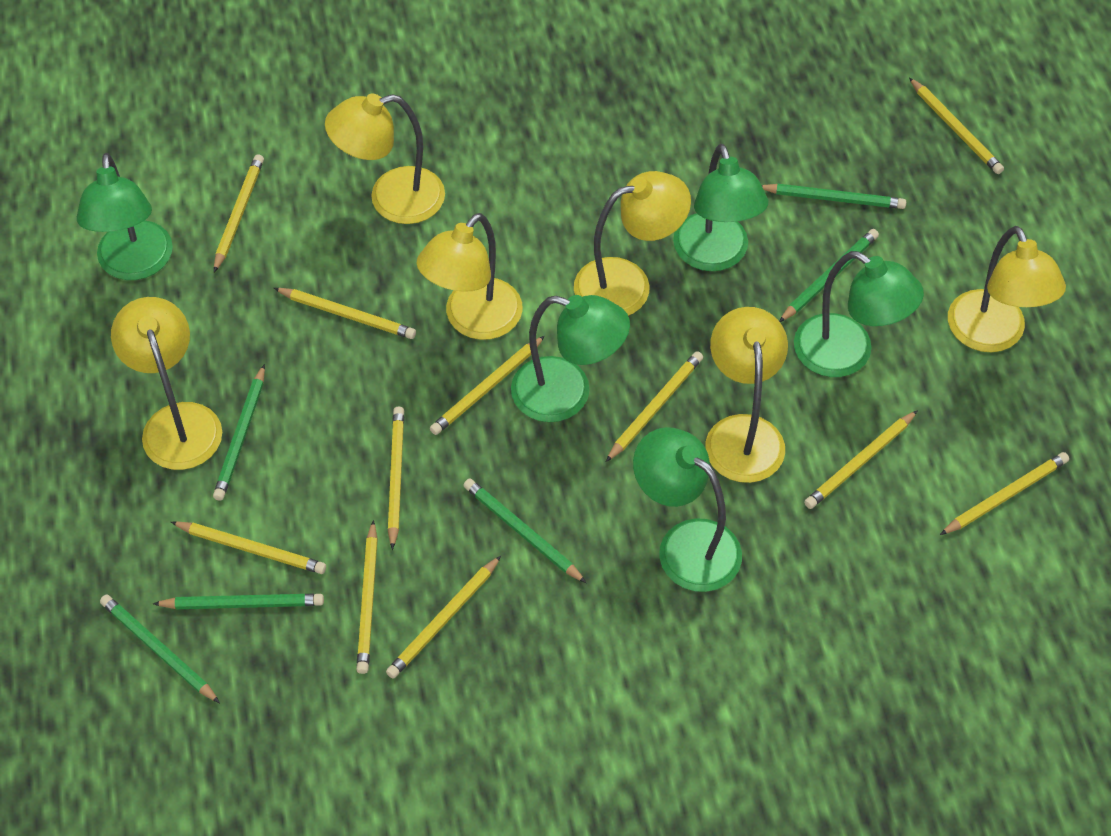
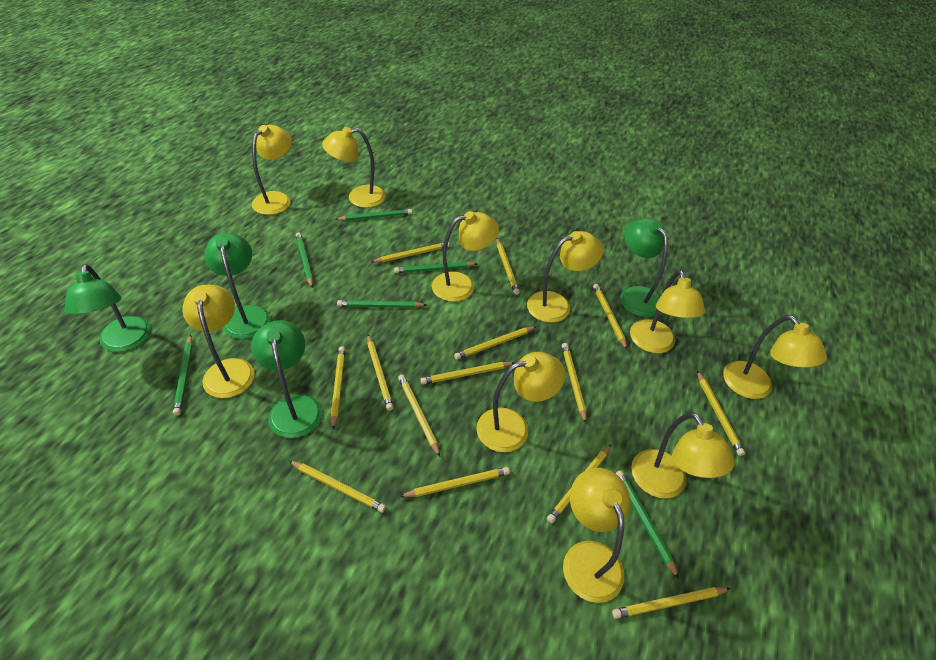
green lamp: [77,153,173,280] [511,295,630,422] [633,427,742,592] [673,144,768,271] [794,251,924,377] = 5 -> [65,264,151,352] [204,233,270,339] [251,320,322,438] [620,218,668,317] = 4
yellow lamp: [111,297,222,470] [325,94,445,224] [416,213,523,340] [574,171,691,316] [705,307,788,483] [948,226,1066,352] = 6 -> [182,285,254,398] [252,125,292,215] [322,127,386,208] [432,211,499,302] [476,352,565,452] [527,231,603,323] [563,468,630,603] [630,270,705,353] [631,412,735,498] [723,315,827,399] = 10
yellow pencil: [171,521,326,574] [214,154,264,272] [274,288,416,339] [356,520,378,674] [386,556,501,679] [388,406,404,550] [430,336,545,435] [606,351,703,462] [804,410,918,509] [909,78,1004,174] [940,452,1069,535] = 11 -> [289,461,386,513] [331,346,345,429] [367,335,394,411] [371,242,449,263] [398,374,440,457] [399,467,510,497] [420,362,515,384] [454,326,537,360] [496,238,520,295] [547,445,611,523] [562,343,587,423] [593,284,627,349] [612,587,731,619] [697,371,745,456] = 14

